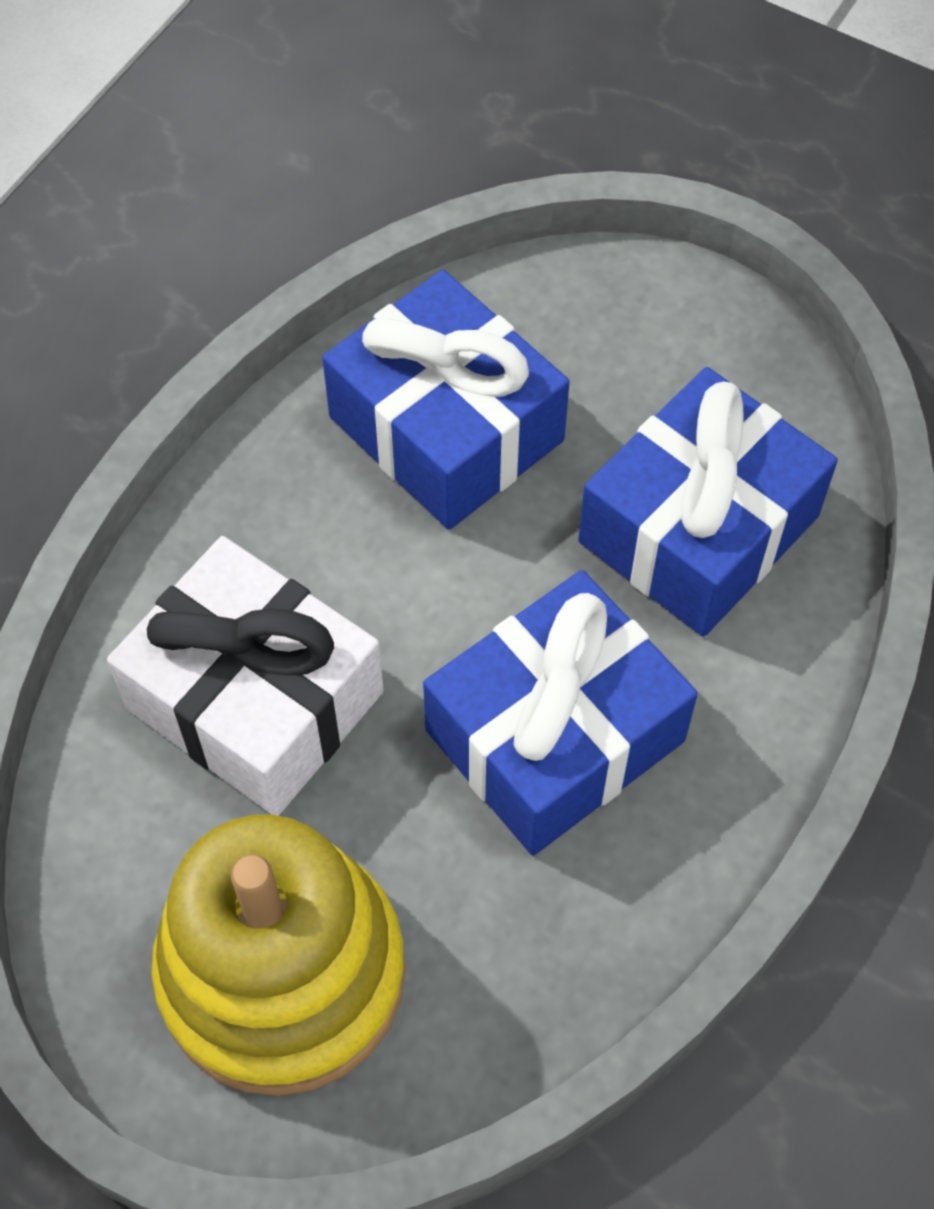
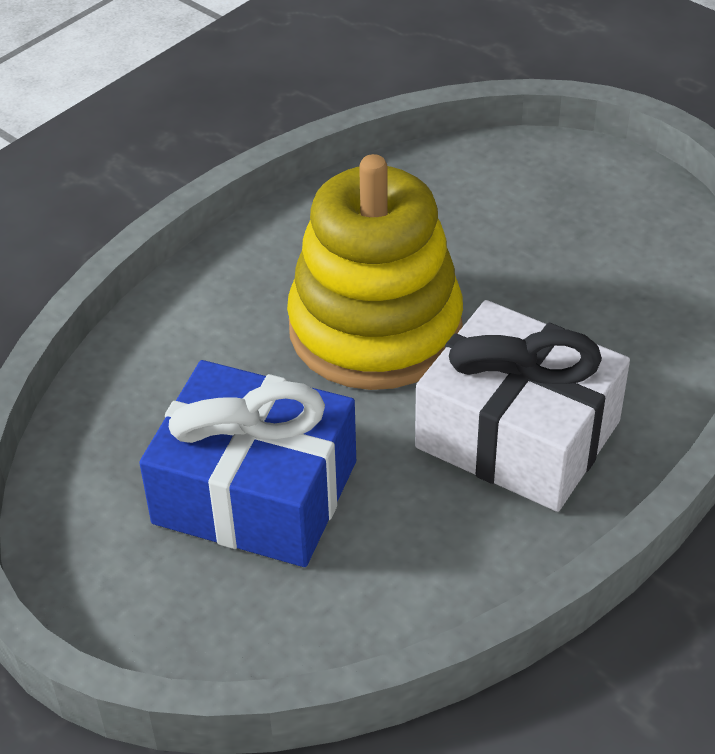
blue gift: [322,270,570,530] [423,570,698,856] [578,367,838,637] = 3 -> [139,360,356,567] = 1

